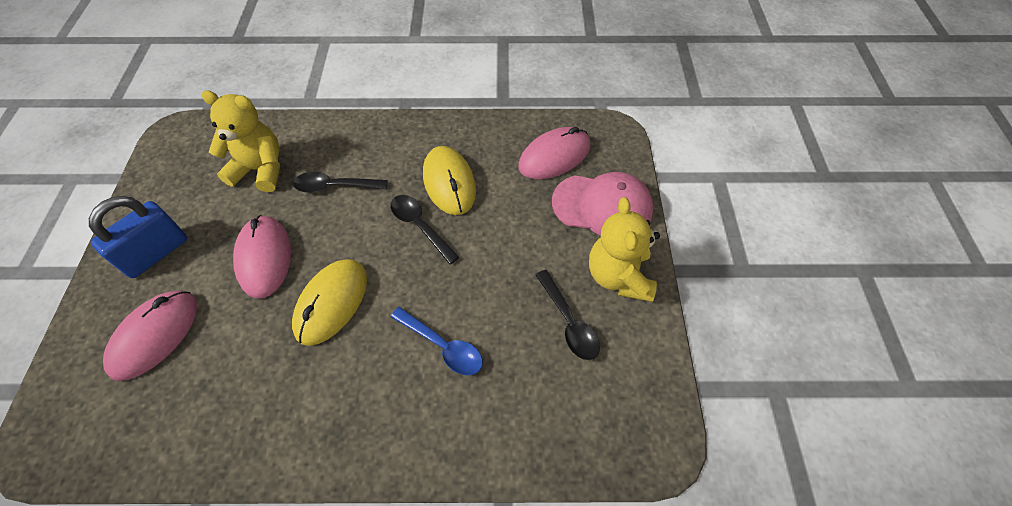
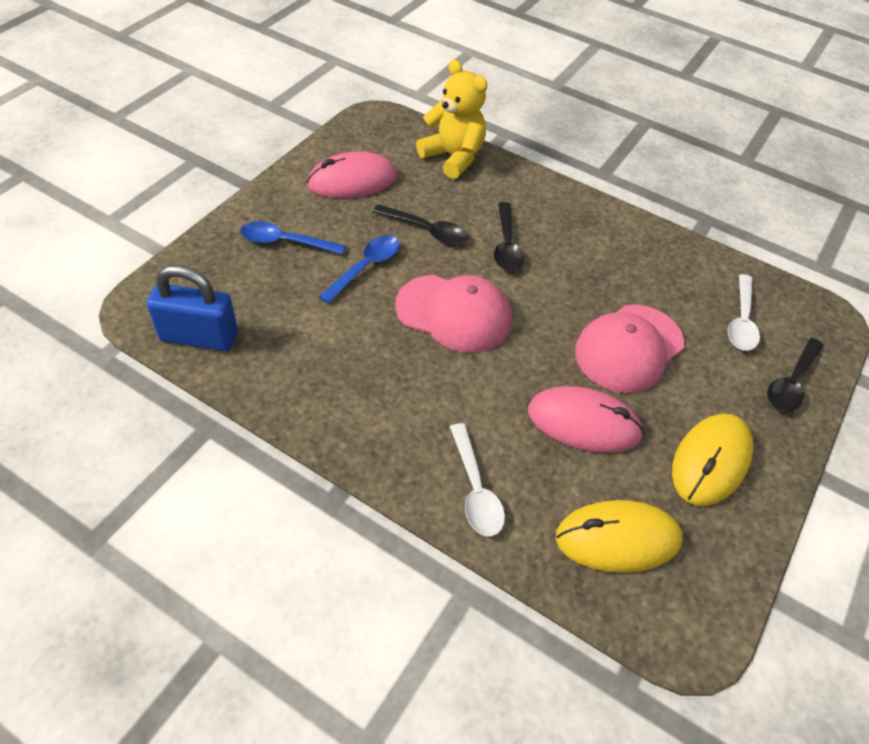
blue spoon: [391,307,483,375] = 1 -> [240,221,346,255] [319,235,400,304] = 2
pink cap: [552,172,653,235] = 1 -> [395,275,512,353] [575,304,684,393] = 2
pink mouse: [103,291,197,381] [233,215,291,298] [518,127,590,179] = 3 -> [307,152,397,198] [528,386,644,453] = 2
white spoon: none = 0 -> [450,423,505,536] [728,274,760,351] = 2
yellow teddy bear: [201,91,280,192] [589,197,660,302] = 2 -> [416,59,488,179] = 1

